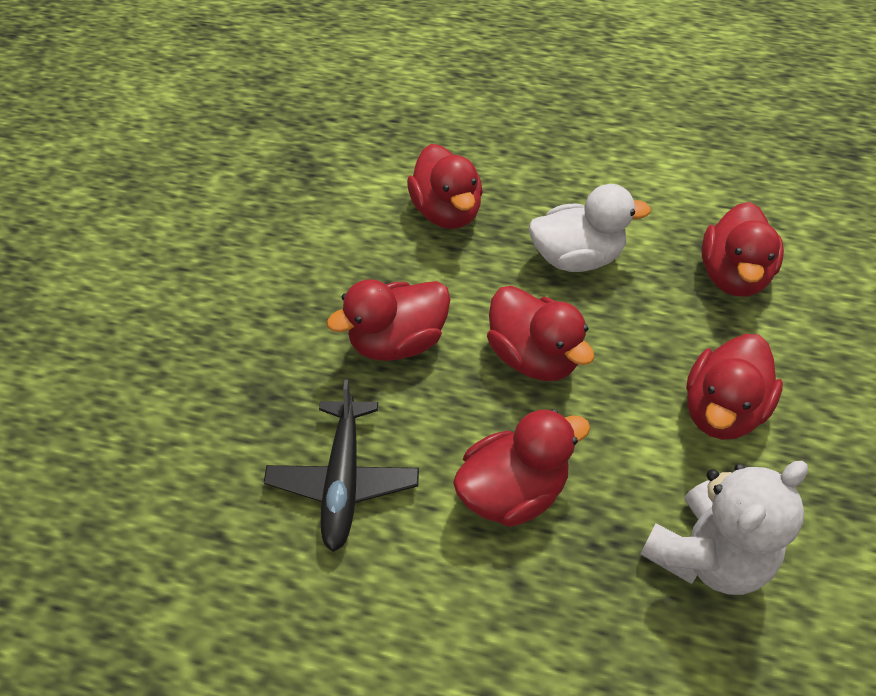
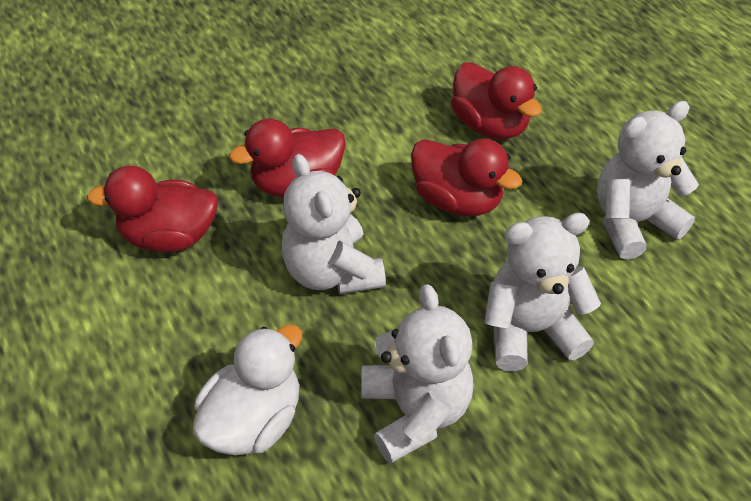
black plane: [264,380,419,552] = 1 -> none = 0
red duck: [327,279,451,361] [407,144,483,229] [453,409,590,527] [487,286,595,381] [686,334,783,440] [702,202,784,296] = 6 -> [86,166,218,252] [229,119,346,197] [411,139,523,216] [451,62,542,140] = 4
white teddy bear: [640,461,808,595] = 1 -> [281,154,386,294] [361,284,473,464] [484,213,601,372] [597,101,699,260] = 4

